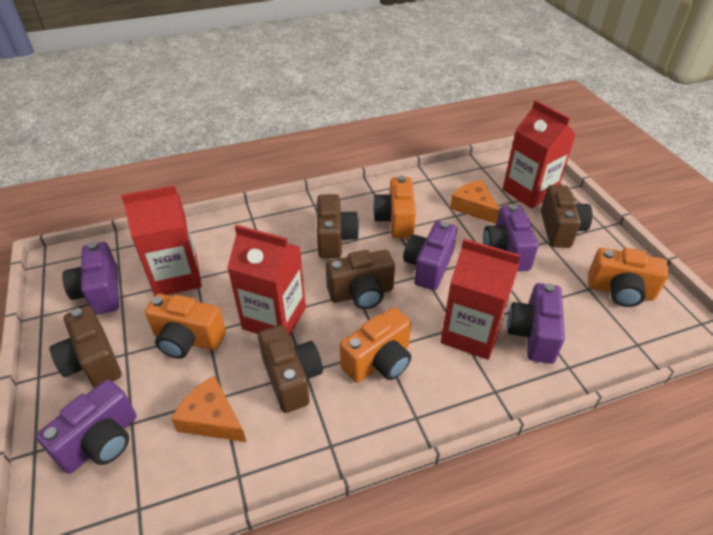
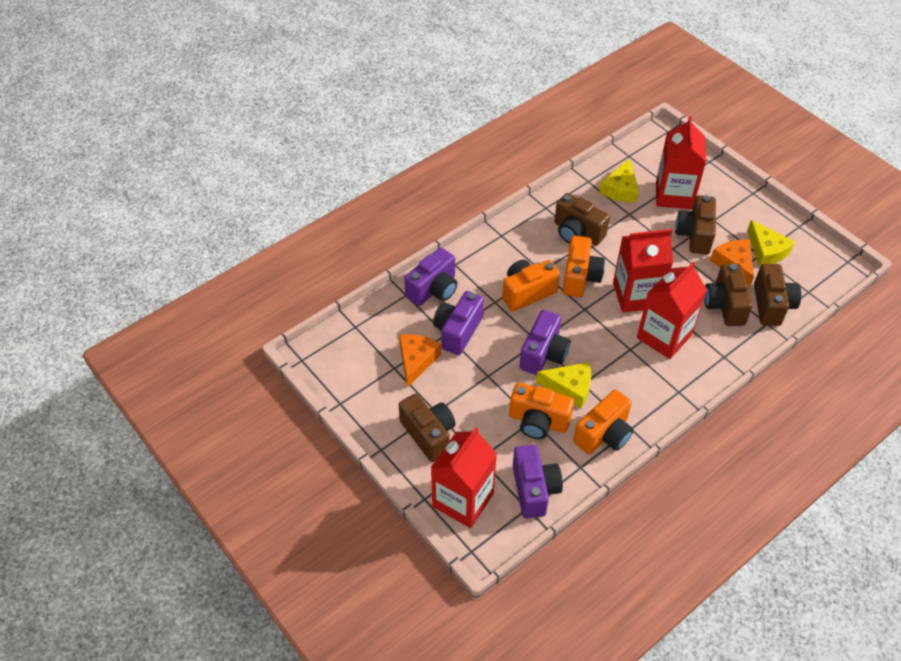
purple camera: [36,379,137,474] [62,242,119,315] [403,221,457,290] [483,204,538,271] [508,283,565,364] = 5 -> [404,248,458,306] [433,291,484,355] [513,445,563,519] [519,310,571,375] = 4
yellow cheese: none = 0 -> [536,362,591,408] [599,158,639,202] [747,220,795,267] = 3

